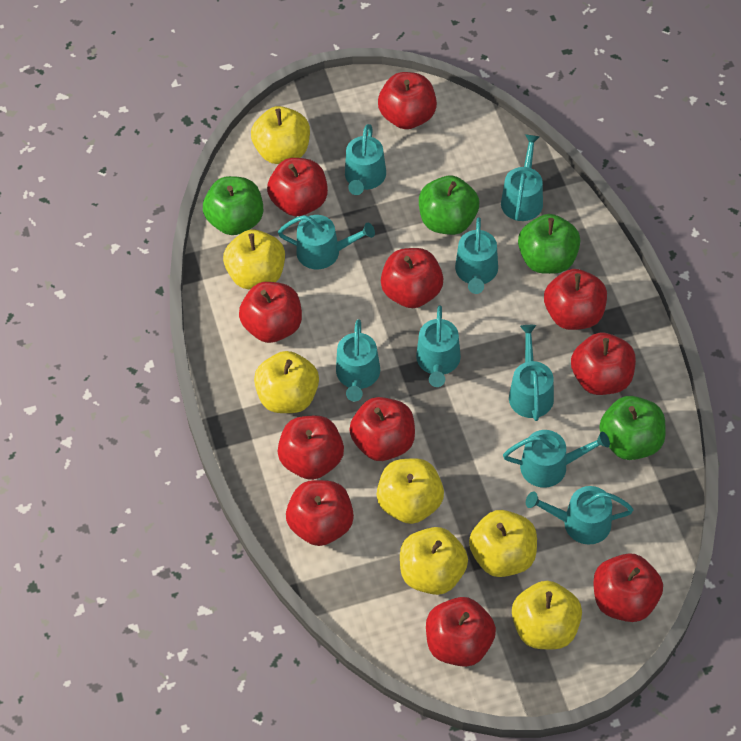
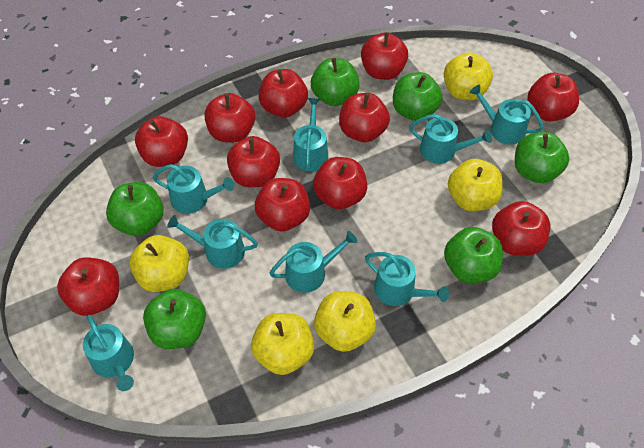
green apple: [203,176,263,235] [419,176,479,235] [518,214,580,274] [599,396,666,460] = 4 -> [106,182,164,236] [143,289,206,349] [311,58,360,106] [393,72,443,121] [444,227,503,283] [515,132,569,183] = 6
turquoise watering can: [278,215,375,269] [336,319,380,402] [345,124,386,195] [416,305,461,387] [455,217,498,294] [501,134,543,221] [503,430,610,488] [509,325,554,421] [526,486,633,545] = 9 -> [83,315,134,391] [153,164,234,214] [167,215,258,269] [270,231,358,293] [293,98,328,172] [365,252,449,306] [409,114,492,164] [469,84,544,145] = 8
yellow apple: [223,229,285,290] [251,106,310,164] [254,351,319,413] [377,458,444,524] [400,527,468,595] [469,510,537,577] [512,581,582,649] = 7 -> [129,235,189,292] [251,313,314,375] [314,291,376,352] [444,52,493,100] [448,159,503,211] = 5

